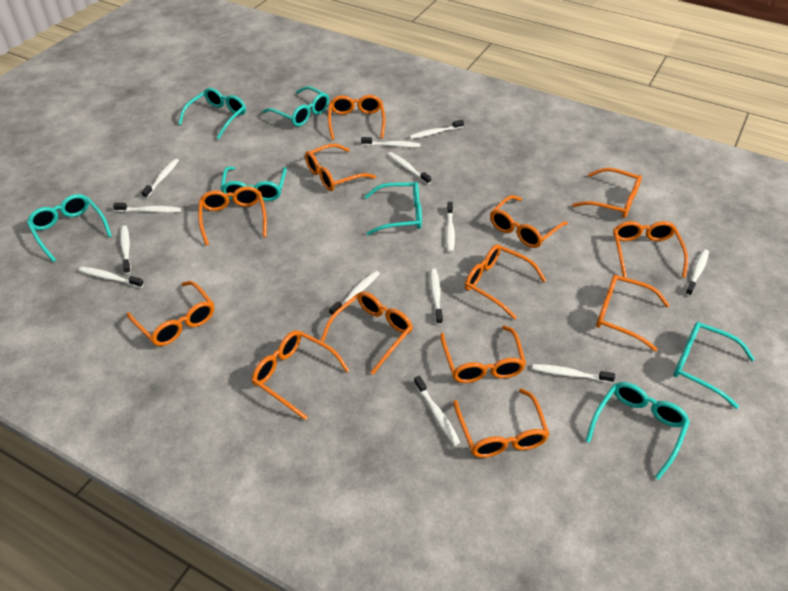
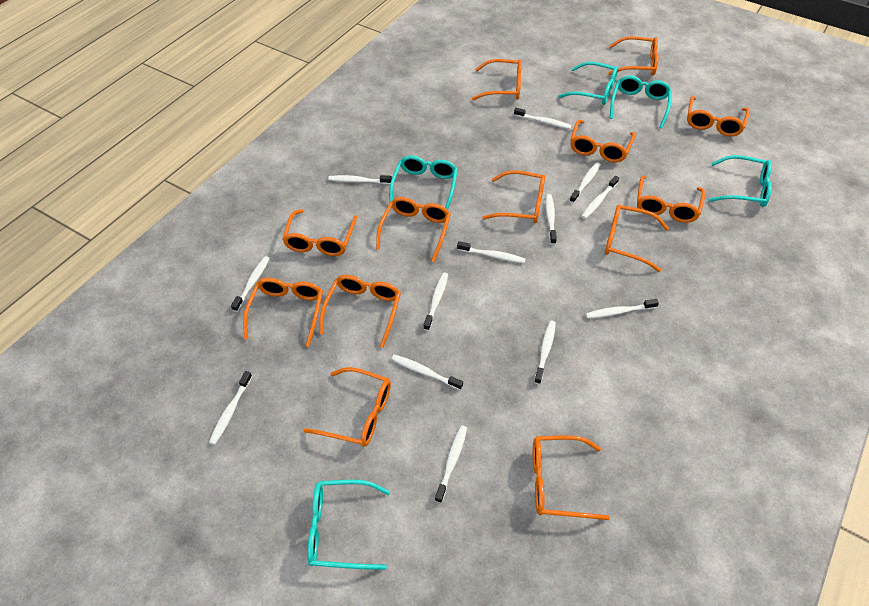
turquoise glasses: [27,194,112,262] [178,88,246,139] [220,167,287,201] [262,86,329,127] [364,182,422,235] [585,382,690,480] [673,322,755,409] = 7 -> [308,480,390,570] [389,155,458,210] [558,61,618,105] [610,75,672,128] [709,155,772,207] = 5

